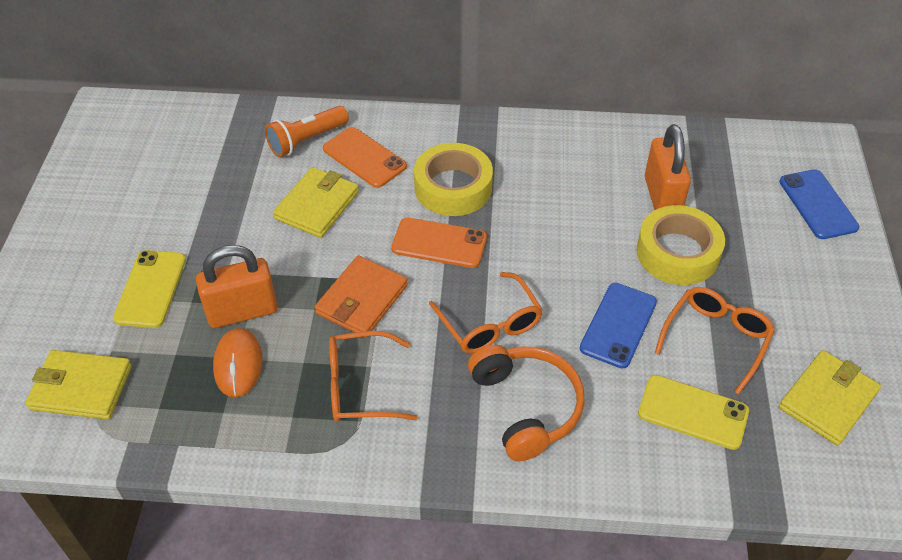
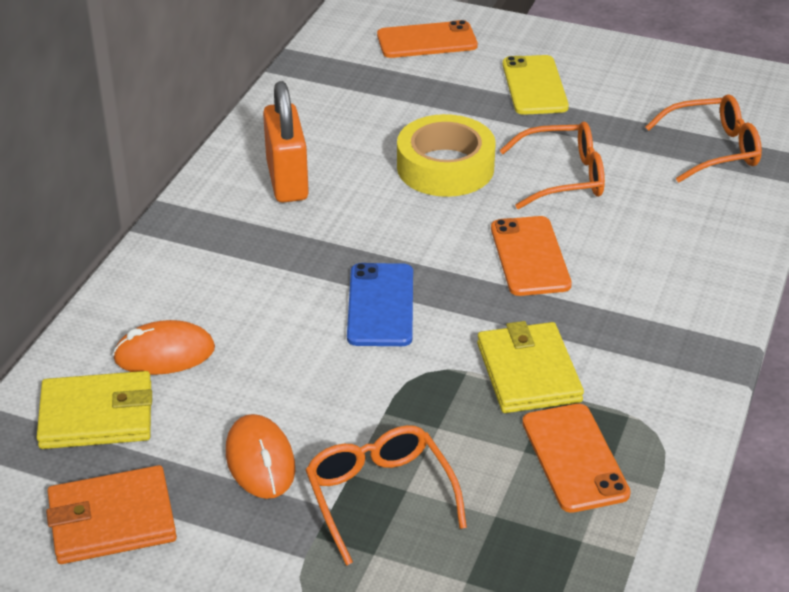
blue phone: [580,283,657,369] [780,169,859,239] = 2 -> [347,263,413,346] = 1
orange flashlight: [265,106,349,157] = 1 -> none = 0
orange headphones: [468,345,585,461] = 1 -> none = 0
orange mouse: [213,328,263,397] = 1 -> [112,320,215,375] [226,414,295,499] = 2
orange padlock: [196,245,278,328] [645,124,691,210] = 2 -> [263,81,309,203] = 1
orange phone: [323,127,407,188] [391,217,487,268] = 2 -> [377,20,478,58] [491,216,572,296] [522,404,631,513] = 3
yellow phone: [113,250,186,328] [638,375,749,450] = 2 -> [502,55,569,115] = 1
yellow tape: [414,143,493,216] [636,205,725,285] = 2 -> [397,114,496,197] = 1
yellow wallet: [26,350,132,420] [273,167,359,238] [779,350,881,445] = 3 -> [36,371,152,449] [477,321,584,413] = 2

